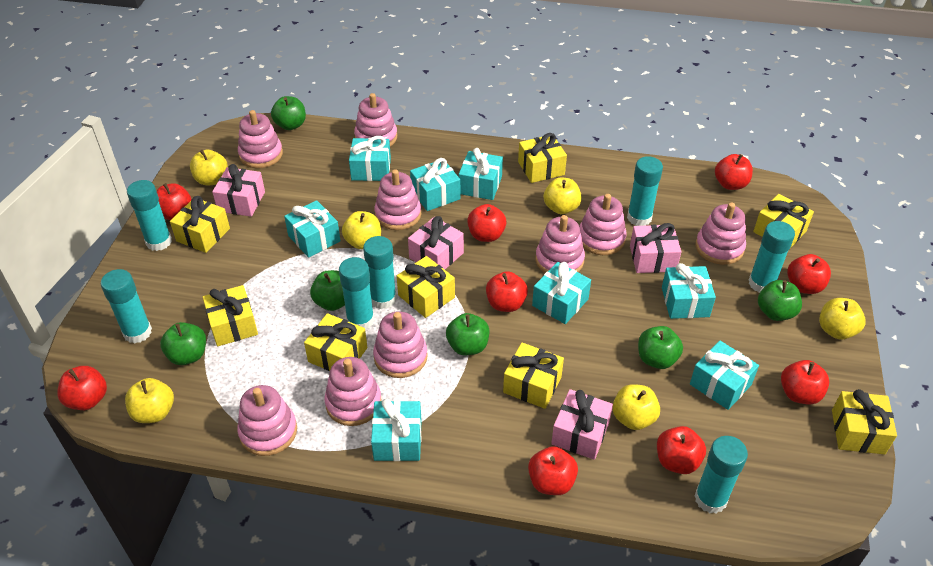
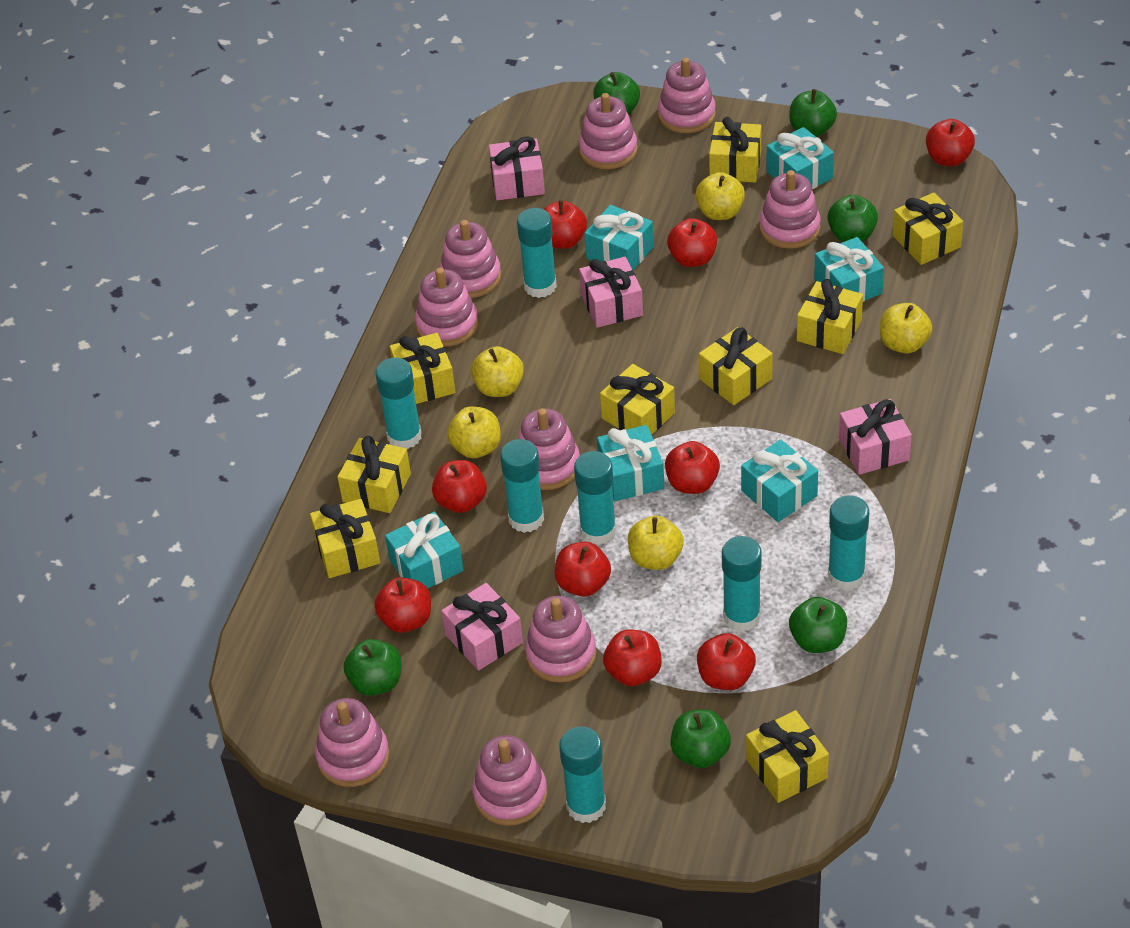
turquoise gift: [284,200,340,258] [349,136,391,181] [371,398,422,461] [410,158,460,211] [459,148,503,200] [532,262,591,324] [662,263,716,319] [690,341,759,410] = 8 -> [385,512,464,589] [585,205,654,270] [597,425,664,501] [741,439,818,522] [767,127,834,189] [814,237,884,302] = 6
yellow apple: [125,378,174,423] [190,150,228,185] [342,211,381,249] [544,178,582,214] [613,384,660,430] [819,298,866,339] = 6 -> [447,407,501,458] [471,346,524,397] [628,516,684,570] [695,172,745,220] [880,303,932,353] = 5
yellow gift: [170,196,230,253] [203,285,258,346] [304,313,367,371] [397,256,455,318] [503,343,564,409] [518,133,567,183] [753,194,814,248] [832,389,897,454] = 8 -> [310,499,380,578] [338,436,411,513] [390,333,456,404] [600,364,675,435] [699,327,773,405] [709,117,761,183] [746,710,829,803] [797,279,863,354] [893,193,963,265] = 9

